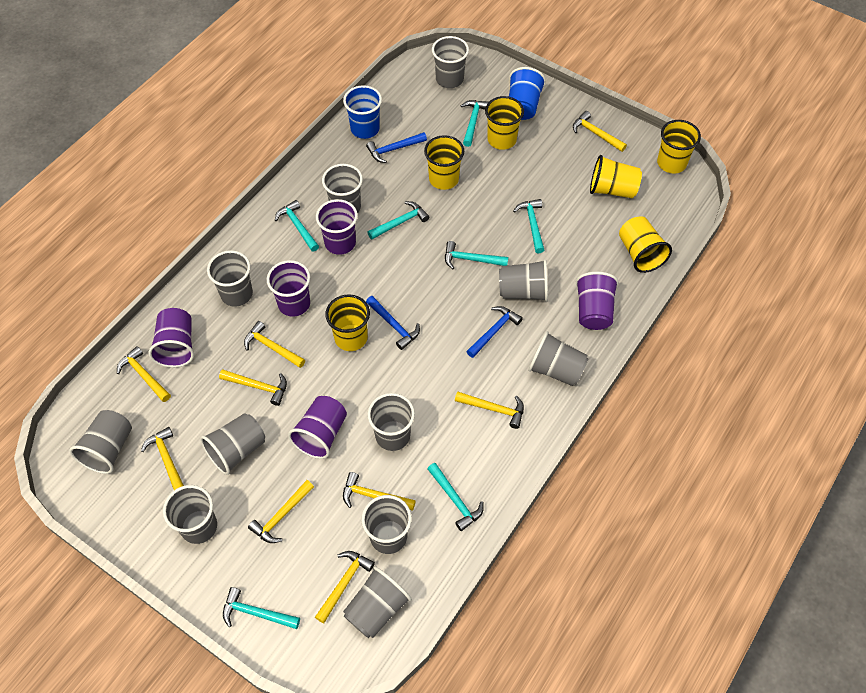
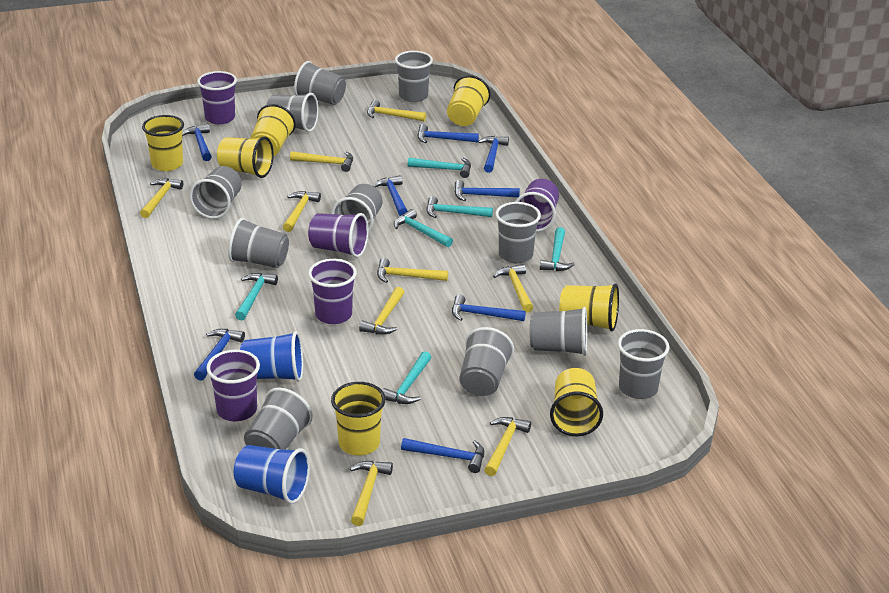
blue hammer: [366,132,427,163] [366,296,420,350] [466,306,523,358] = 3 -> [182,124,212,161] [194,329,245,381] [373,175,407,216] [401,438,484,473] [418,124,479,143] [452,295,526,321] [454,180,520,201] [478,136,509,173] = 8
turquoise hammer: [223,587,300,629] [275,200,319,252] [367,201,429,240] [427,463,484,531] [445,241,508,269] [461,100,488,147] [513,199,544,253] = 7 -> [235,273,278,320] [382,351,431,404] [394,209,453,247] [408,158,471,178] [426,196,493,218] [540,227,575,271] = 6
yellow cup: [325,294,370,351] [424,135,464,190] [485,96,524,150] [590,155,642,198] [619,216,672,273] [657,120,701,174] = 6 -> [142,115,184,171] [217,137,274,178] [250,104,296,156] [331,382,386,456] [447,75,490,126] [550,368,603,436] [559,283,619,331] = 7

